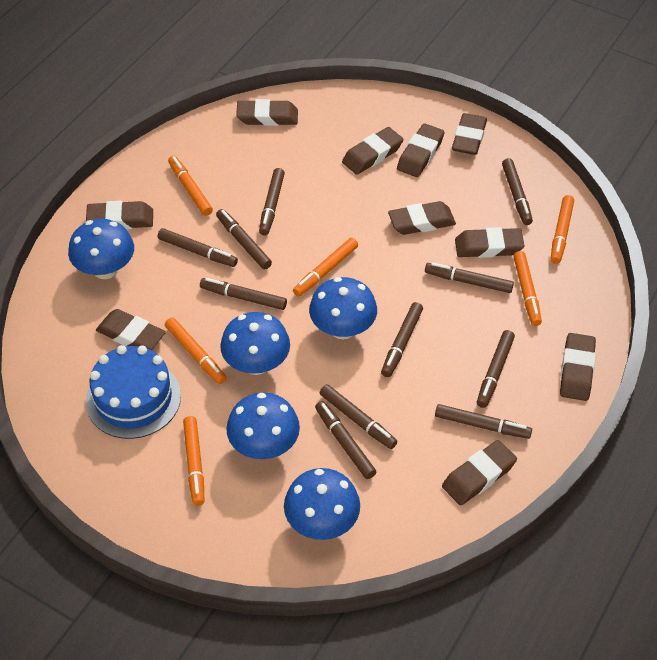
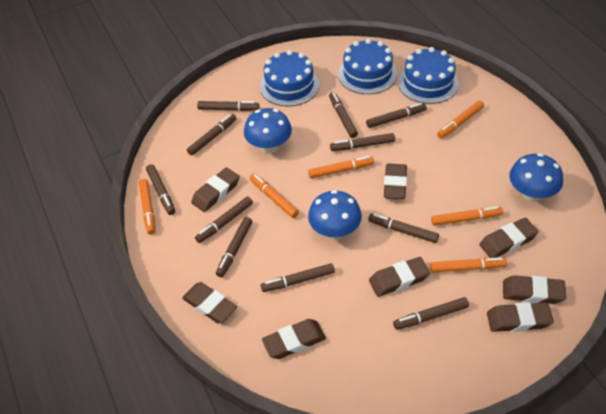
blue cake: [86,345,181,439] = 1 -> [260,50,319,106] [338,39,397,94] [398,47,459,104] = 3
blue mushroom: [68,219,134,279] [220,312,290,375] [226,393,300,459] [284,468,360,540] [309,277,377,339] = 5 -> [244,108,292,153] [308,190,362,239] [509,153,563,202] = 3
brown eraser: [86,201,153,229] [96,309,166,350] [236,99,298,126] [342,127,403,175] [388,201,456,235] [397,124,444,177] [442,440,517,505] [452,113,487,155] [455,227,524,258] [560,333,596,401] = 10 -> [182,282,237,324] [191,167,240,212] [262,319,326,359] [369,257,430,297] [384,164,407,199] [479,218,539,258] [487,302,554,332] [503,275,566,304] = 8

